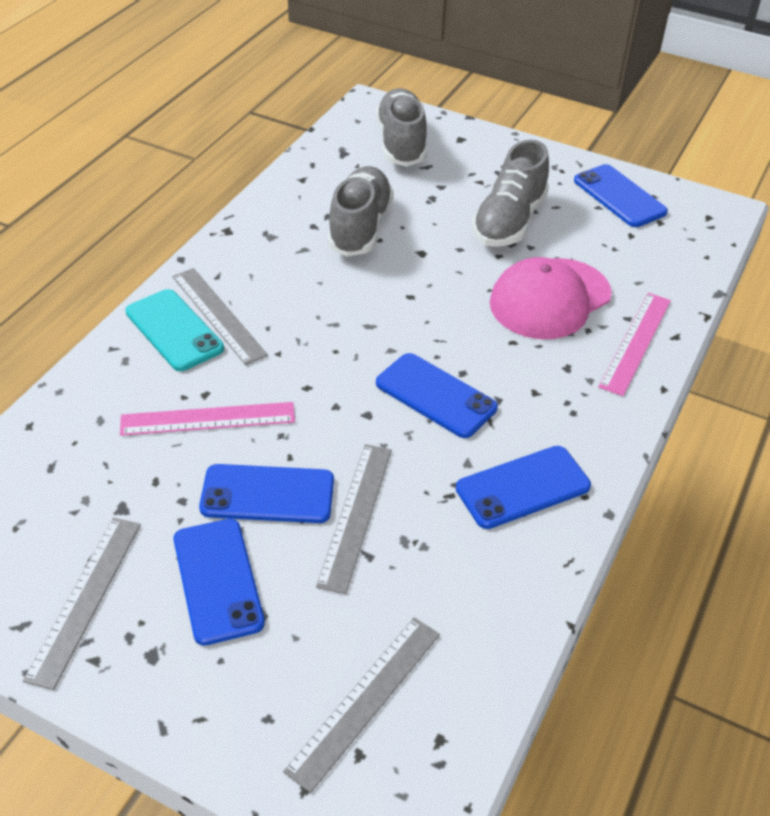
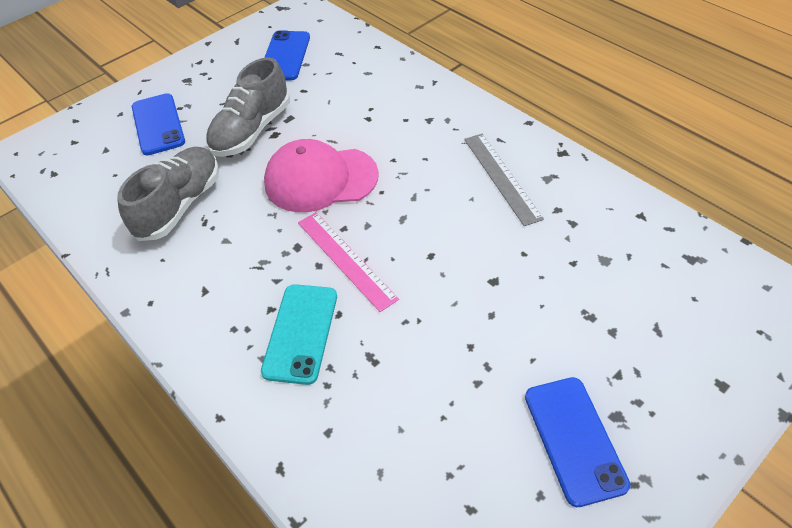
blue phone: [173,519,265,646] [199,464,334,523] [376,353,498,438] [456,446,591,529] [574,164,668,227] = 5 -> [132,93,185,155] [264,30,310,80] [525,377,630,507] = 3
grey ruler: [23,518,141,690] [172,268,268,365] [283,617,440,793] [316,444,392,594] = 4 -> [464,134,544,226] = 1
grey shoe: [327,166,394,257] [376,88,427,167] [472,140,549,247] = 3 -> [117,147,219,241] [206,57,290,157] = 2
pink ruler: [120,402,295,436] [598,293,671,396] = 2 -> [298,212,399,312] = 1

